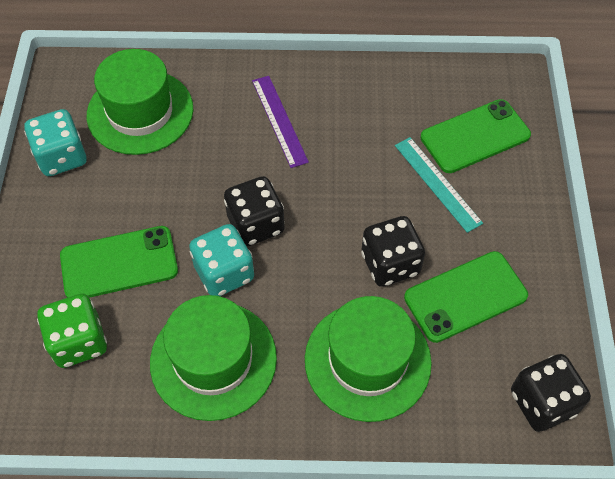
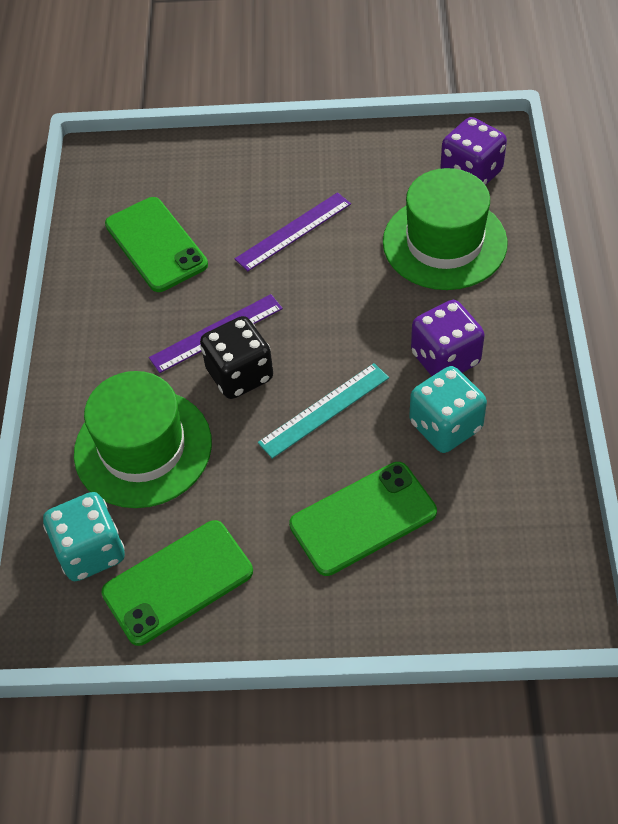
black dice: [224,176,285,246] [361,216,425,287] [511,354,591,432] = 3 -> [200,316,273,399] = 1
green dice: [37,294,107,368] = 1 -> none = 0
green hat: [87,49,193,155] [150,295,277,421] [305,296,432,422] = 3 -> [74,371,212,508] [383,168,508,290] = 2
purple dice: none = 0 -> [411,300,485,376] [440,117,507,185] = 2
purple ruler: [252,76,309,168] = 1 -> [149,294,283,373] [235,192,351,271] = 2

